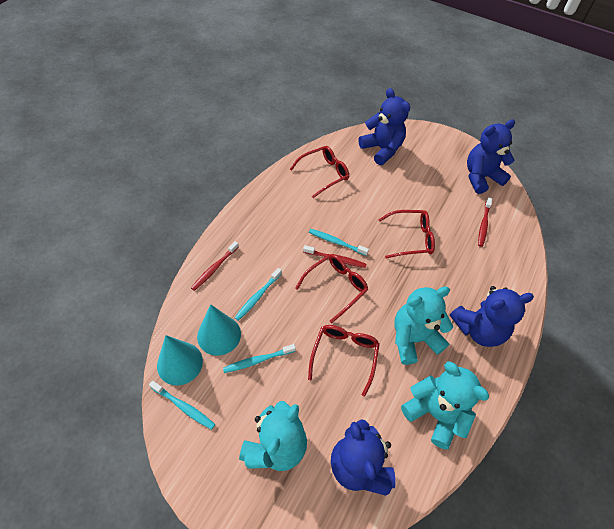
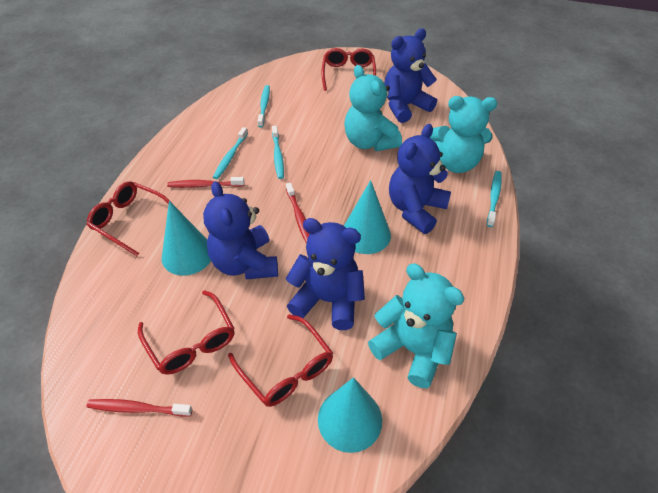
turquoise cone: [157,335,203,385] [197,304,241,356] = 2 -> [162,201,211,276] [318,377,382,453] [344,180,391,254] = 3

